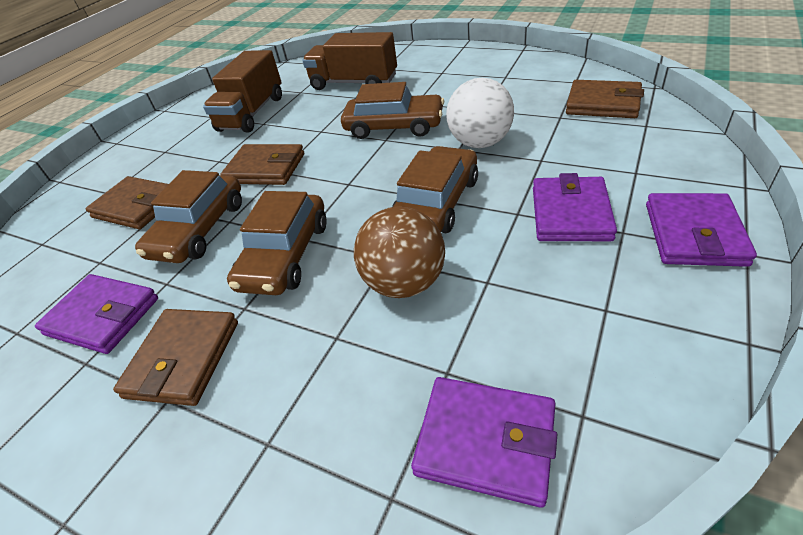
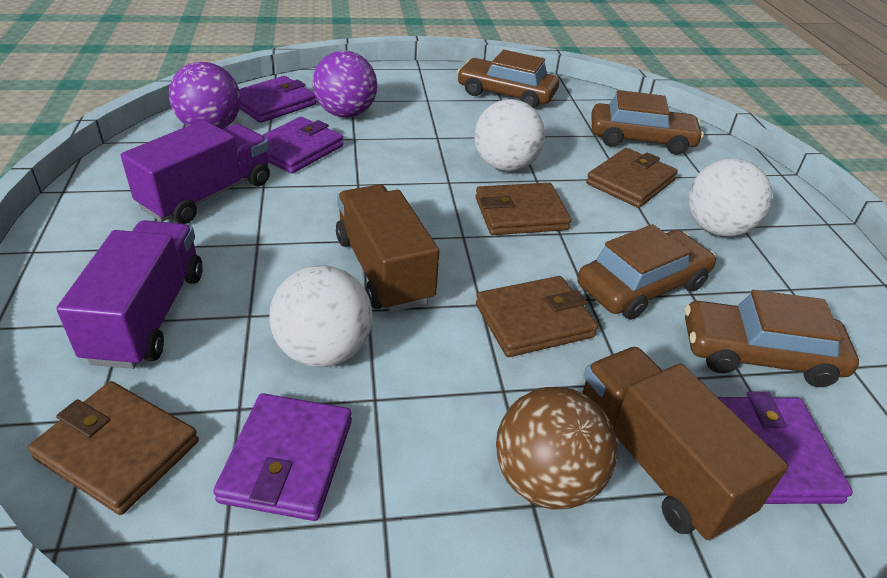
purple ball: none = 0 -> [169,62,241,129] [313,51,377,118] = 2
purple truck: none = 0 -> [56,220,203,369] [121,120,270,224] = 2
white ball: [446,78,514,148] = 1 -> [269,265,373,367] [475,99,545,171] [688,159,772,237] = 3

